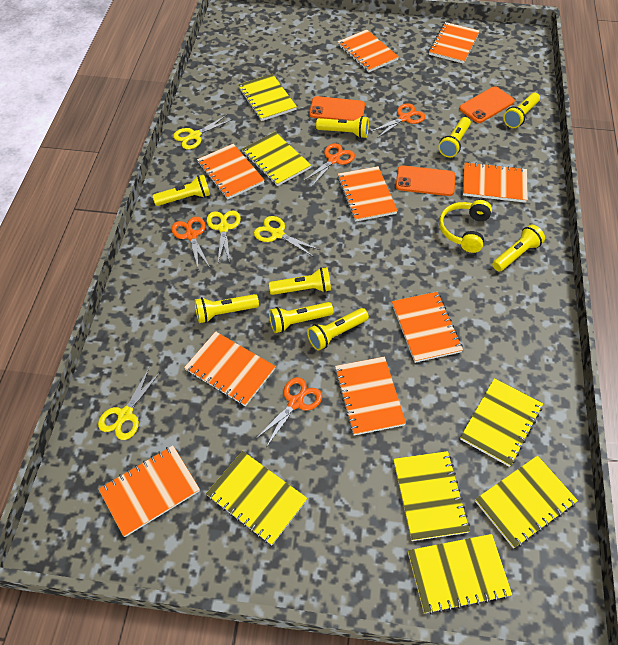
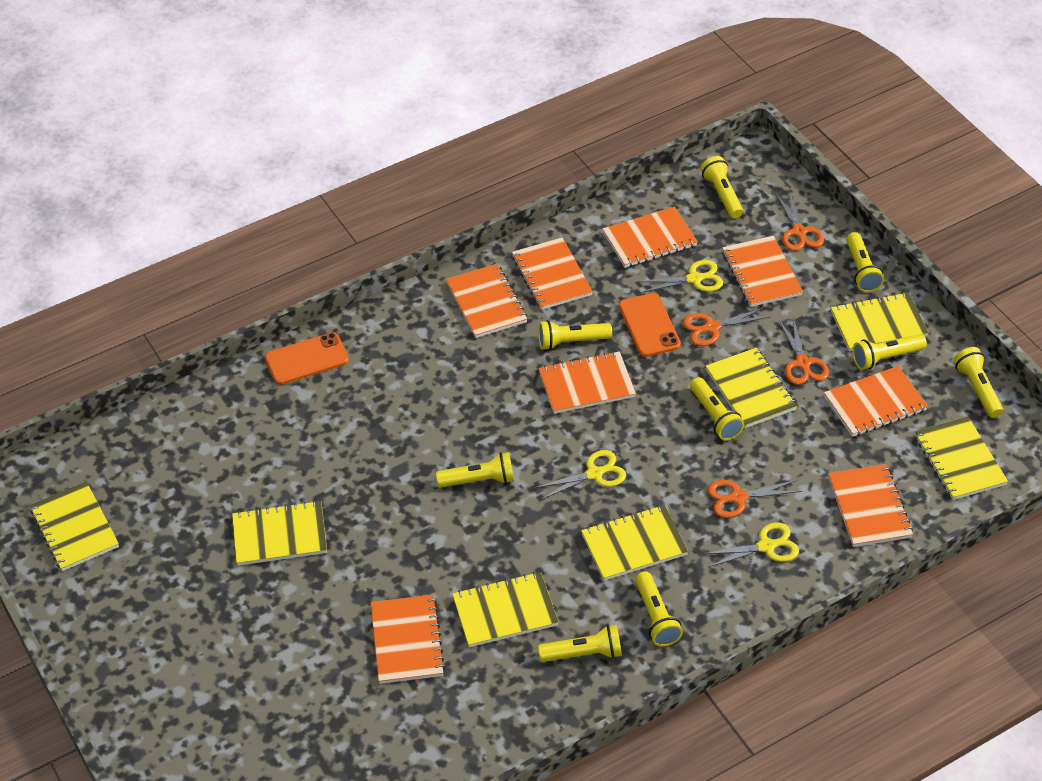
orange notebook: [99,445,200,537] [184,331,276,406] [197,144,264,199] [334,357,406,435] [337,166,398,222] [338,30,399,72] [392,292,463,363] [429,22,479,64] [463,162,528,203] = 9 -> [371,595,445,684] [446,264,527,338] [512,237,593,310] [539,351,636,414] [603,206,698,268] [722,236,803,307] [824,366,928,437] [828,464,913,547] = 8
orange phone: [309,96,365,121] [396,166,455,196] [459,86,515,123] = 3 -> [265,332,349,385] [619,293,681,357] = 2
yellow headphones: [439,200,492,253] = 1 -> none = 0
yellow scissors: [98,369,160,440] [173,115,233,149] [207,211,241,263] [254,216,320,257] = 4 -> [534,450,626,500] [637,260,723,293] [703,522,799,567] = 3

